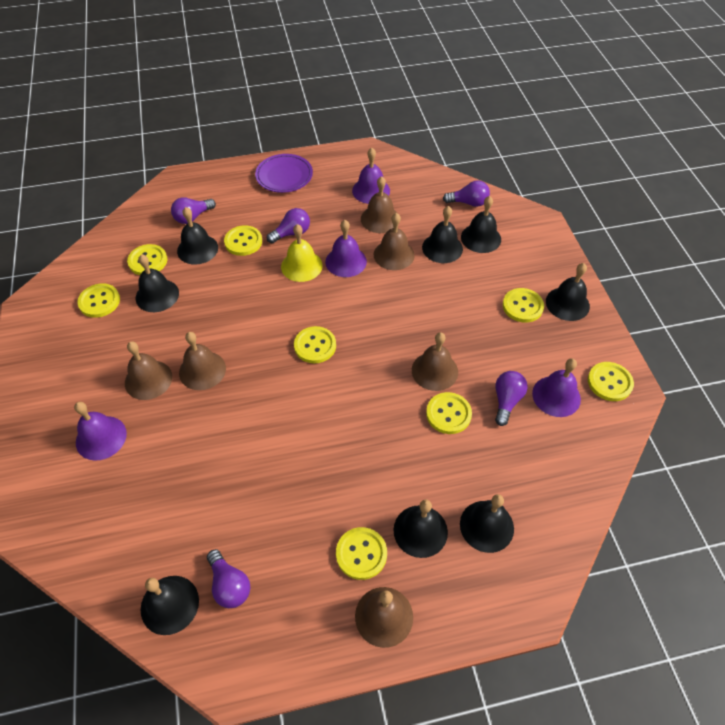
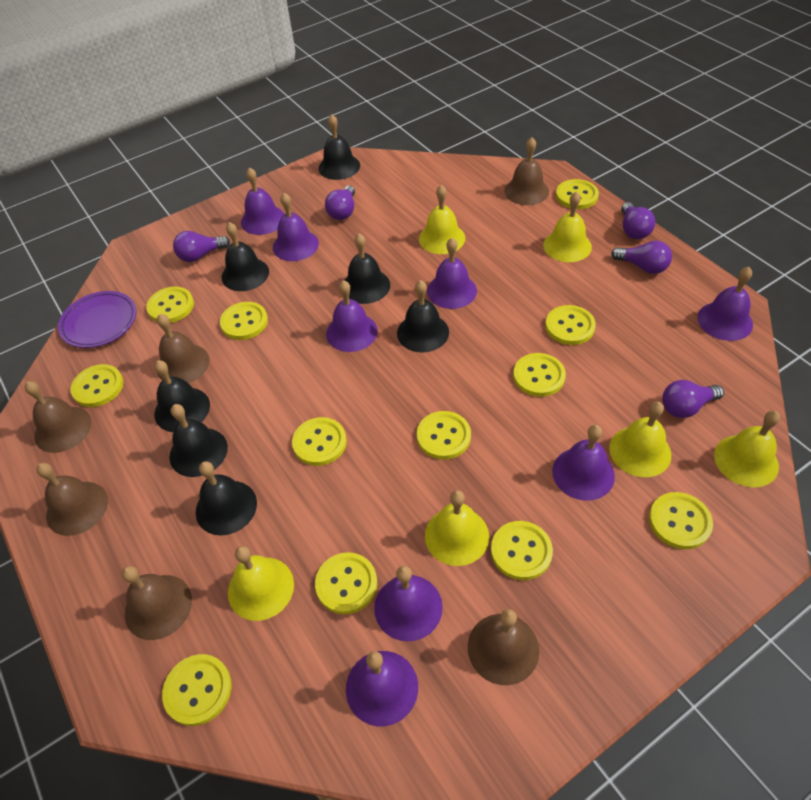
black bell: [136,254,179,312] [141,576,199,635] [177,207,218,265] [394,500,448,558] [422,206,463,263] [460,494,514,553] [461,196,501,253] [546,263,590,321] = 8 -> [154,360,210,432] [170,404,228,477] [196,461,257,535] [222,222,269,291] [319,114,360,180] [344,234,390,304] [397,280,449,353] = 7
purple bell: [74,402,127,461] [325,220,367,277] [352,148,390,204] [532,358,581,417] = 4 -> [241,167,284,235] [273,193,319,261] [326,280,378,352] [346,651,418,726] [374,566,443,642] [427,238,477,309] [552,425,615,500] [697,267,753,341] = 8
yellow bell: [281,224,323,282] = 1 -> [228,546,294,621] [419,185,465,254] [425,490,489,566] [543,191,592,262] [609,401,671,477] [714,411,780,487] = 6
yellow button: [77,283,120,318] [127,244,167,275] [224,225,262,256] [294,326,336,363] [336,527,387,580] [426,392,472,434] [503,288,544,322] [588,362,634,401] = 8 -> [70,364,123,407] [146,287,194,323] [162,654,232,726] [220,302,268,340] [292,417,347,466] [315,552,377,614] [417,411,471,460] [491,521,553,580] [513,353,566,397] [545,305,596,345] [556,179,599,209] [649,492,713,549] = 12

